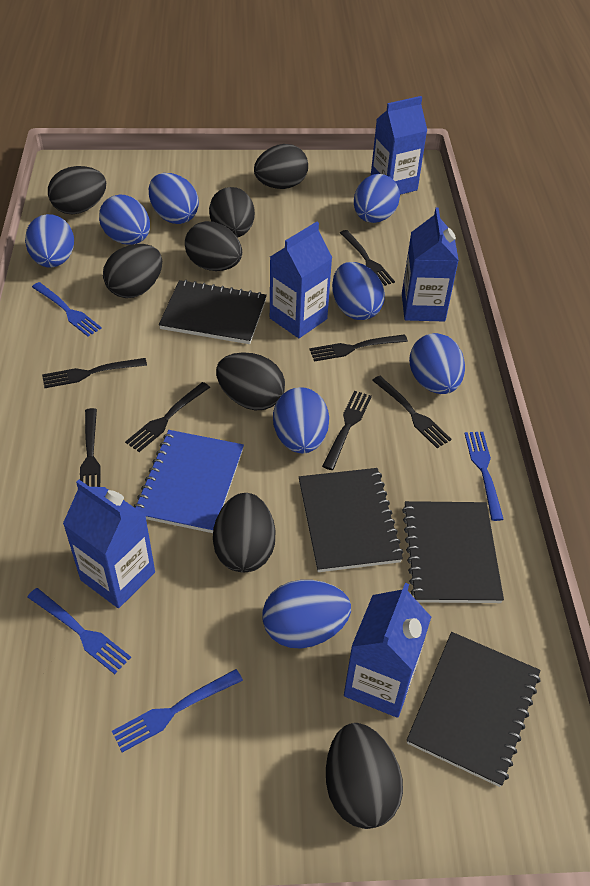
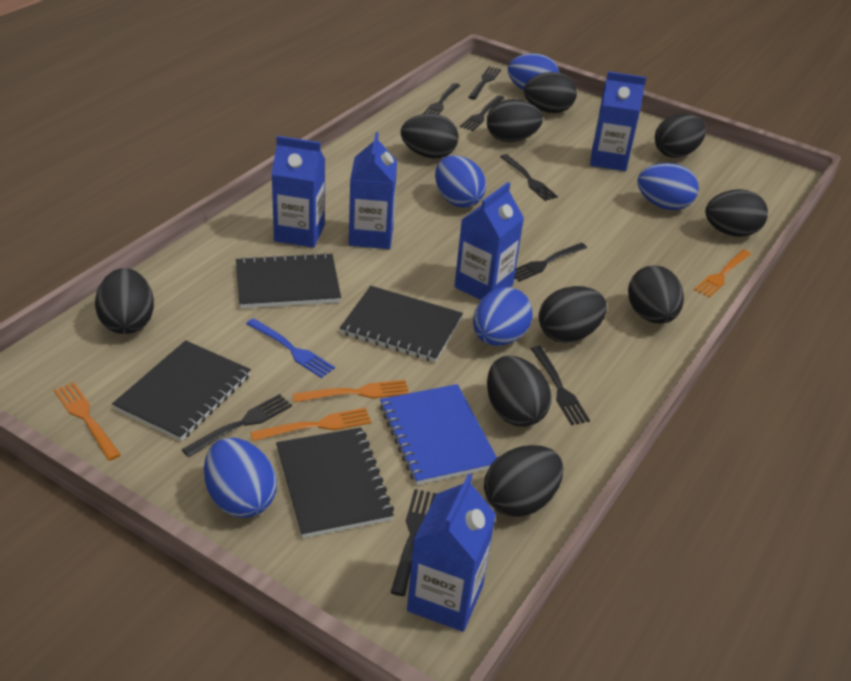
black egg: [48,166,106,215] [103,244,162,298] [185,221,242,271] [209,187,255,237] [213,493,275,572] [216,352,285,410] [254,144,308,189] [326,723,403,829] = 8 -> [95,268,154,334] [401,114,459,158] [484,445,563,517] [487,99,543,142] [487,356,551,427] [524,72,577,113] [539,286,607,343] [628,265,684,324] [655,113,706,158] [705,189,768,237] = 10
black fork: [42,358,147,388] [80,408,101,487] [125,382,210,452] [309,334,408,362] [322,391,372,470] [340,230,395,286] [372,376,452,448] = 7 -> [181,394,292,457] [390,489,436,596] [423,83,460,115] [460,95,505,131] [468,67,501,99] [500,154,558,201] [514,243,587,282] [531,346,590,425] = 8
blue egg: [25,214,74,268] [99,194,150,245] [149,173,199,224] [262,580,351,648] [273,387,329,454] [332,262,385,320] [354,174,400,223] [409,333,465,394] = 8 -> [204,438,277,518] [435,155,486,208] [473,287,533,346] [508,53,559,90] [637,163,699,210] = 5
blue fork: [28,588,131,674] [32,282,102,337] [112,669,243,752] [464,432,504,521] = 4 -> [246,318,335,378] = 1
orange fork: none = 0 -> [54,382,121,461] [250,408,371,441] [293,380,409,402] [694,249,751,298] = 4

